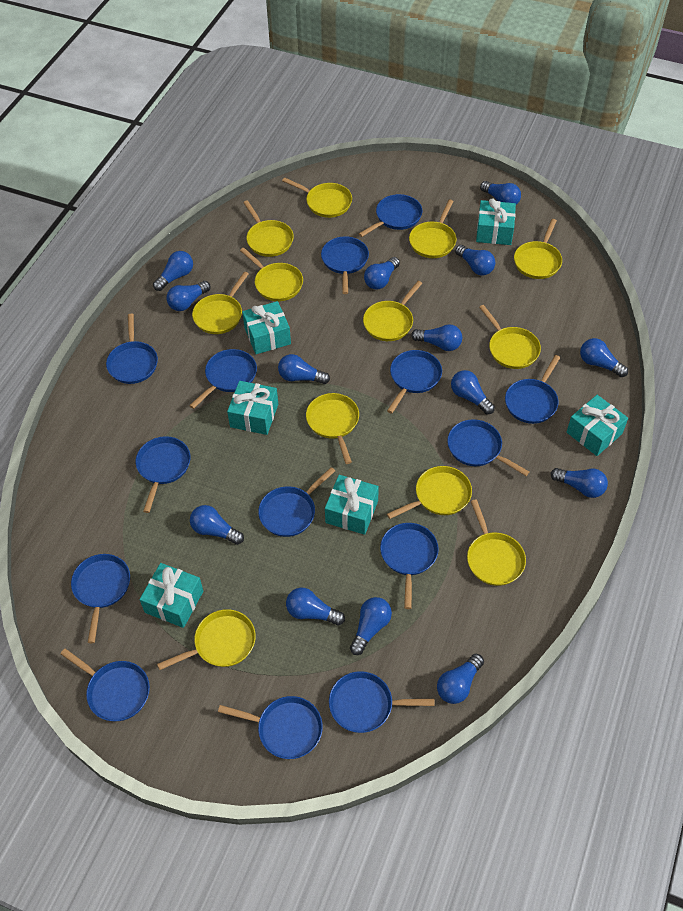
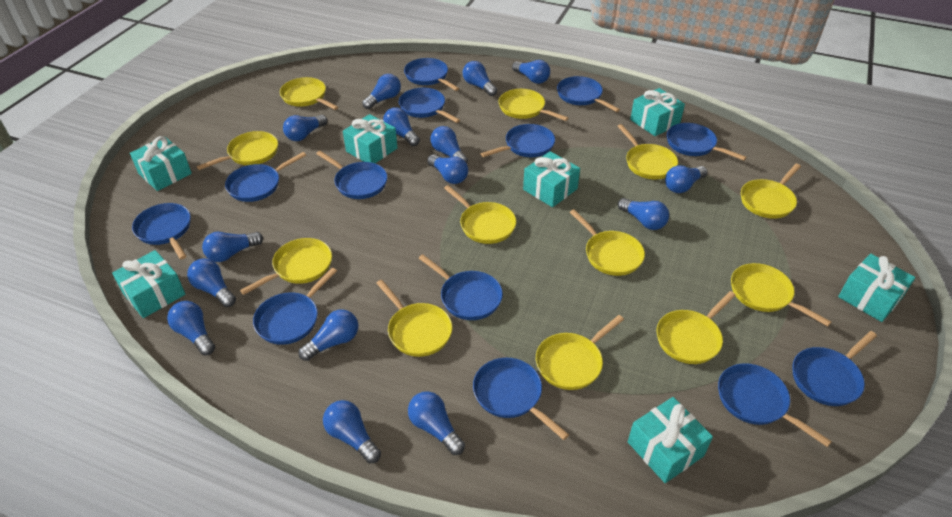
blue light bulb: [153,251,193,291] [166,281,211,311] [190,505,244,545] [278,354,330,384] [286,588,345,625] [350,597,392,655] [364,257,400,290] [411,324,462,351] [437,654,484,704] [451,370,495,414] [455,245,495,276] [480,181,521,205] [551,468,608,498] [580,338,628,377] = 14 -> [167,301,215,355] [187,258,236,307] [202,232,263,262] [283,115,327,141] [299,309,358,361] [323,400,381,463] [362,74,401,109] [383,107,420,146] [408,391,465,455] [427,154,468,184] [430,126,468,163] [463,61,497,96] [512,60,550,84] [618,198,669,230] [665,165,707,193] = 15
blue pan: [61,648,150,721] [71,554,130,643] [106,314,158,384] [136,436,191,513] [189,349,257,409] [218,696,323,759] [258,467,335,537] [321,236,369,294] [329,671,435,733] [359,194,422,237] [380,523,439,609] [387,350,442,413] [447,419,529,476] [505,355,560,424] = 14 -> [132,203,191,259] [225,152,306,202] [253,268,337,345] [316,151,387,199] [399,88,460,123] [404,58,459,91] [419,254,503,320] [473,358,569,440] [481,124,555,157] [557,76,620,112] [667,123,747,161] [718,363,832,447] [793,331,877,406] = 13
turquoise gift: [139,563,203,628] [227,381,278,435] [242,301,291,354] [325,475,379,535] [476,198,516,245] [567,395,628,456] = 6 -> [112,250,186,318] [130,136,192,191] [343,114,397,163] [523,151,580,207] [628,397,713,483] [630,88,685,136] [838,254,915,322] = 7

